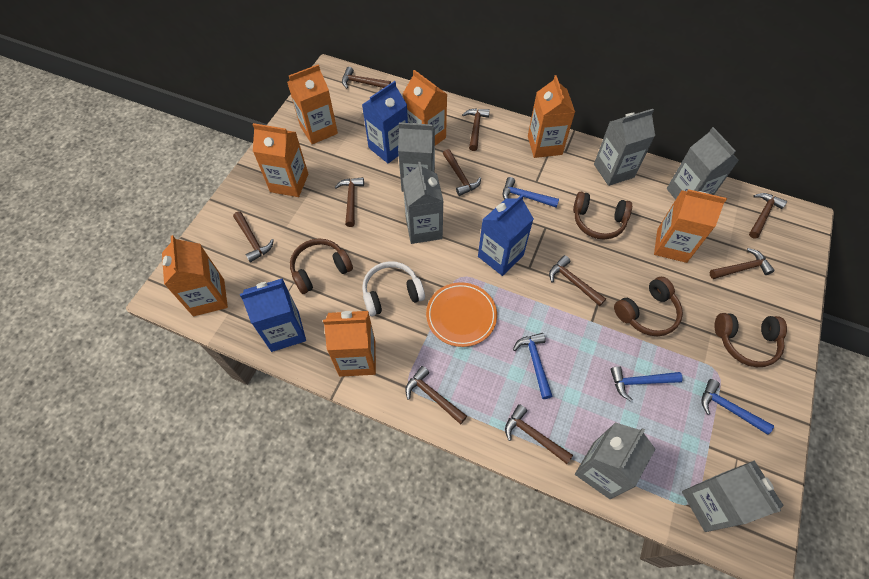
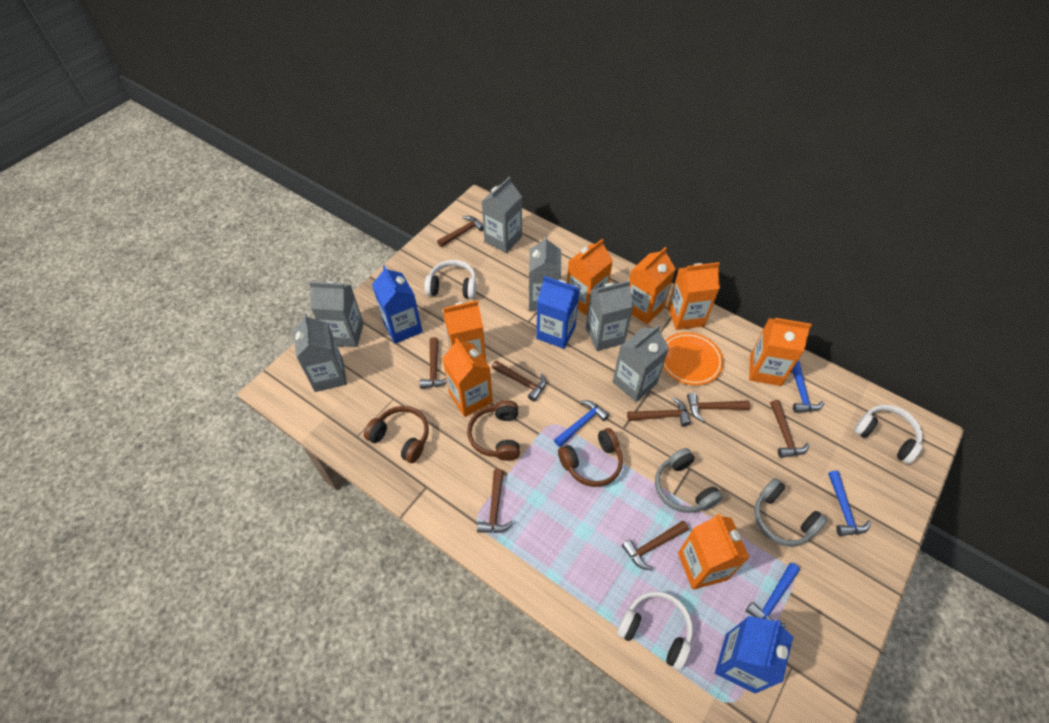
brown hammer: [233,211,274,262] [335,177,364,227] [342,67,391,88] [405,366,467,424] [443,149,481,196] [462,108,490,151] [505,404,573,464] [549,255,606,306] [710,248,775,279] [749,193,787,239] = 10 -> [420,337,447,389] [437,216,484,247] [477,469,513,533] [492,361,546,402] [622,521,689,570] [627,397,691,426] [687,393,750,422] [770,400,809,458] = 8
brown headphones: [290,239,353,294] [573,192,632,239] [614,277,683,336] [715,313,787,367] = 4 -> [364,406,429,463] [467,400,520,461] [558,428,623,487] = 3
grey headphones: none = 0 -> [655,448,723,513] [754,478,827,546] = 2
white headphones: [362,261,425,316] = 1 -> [424,260,477,299] [617,591,693,670] [854,405,923,464] = 3

